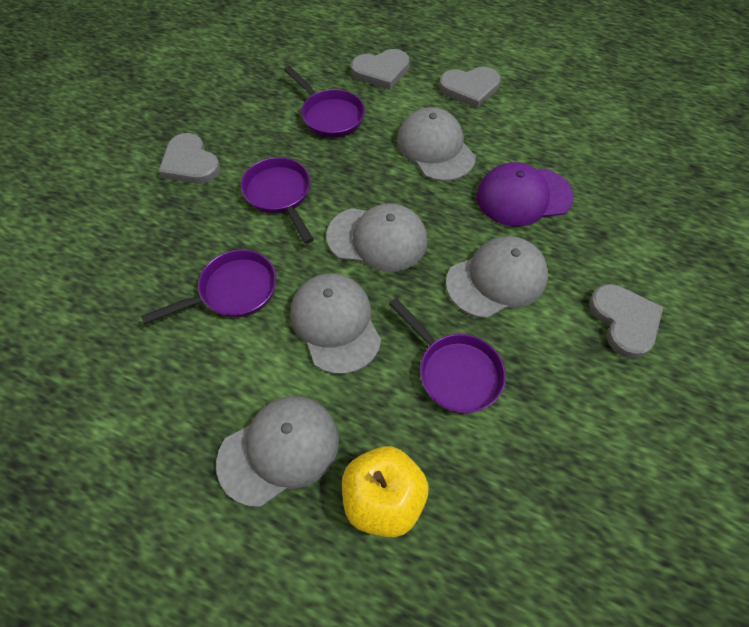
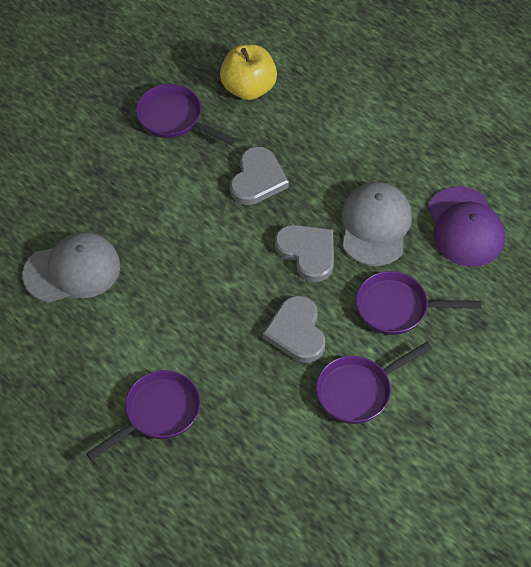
grey cap: [216,396,339,507] [290,273,381,374] [326,203,427,272] [397,107,476,181] [446,236,548,318] = 5 -> [22,232,120,303] [341,182,412,266] = 2
grey heart: [158,133,221,184] [351,49,410,90] [439,67,501,108] [589,284,663,359] = 4 -> [230,146,289,205] [263,296,325,363] [275,225,334,282] = 3

